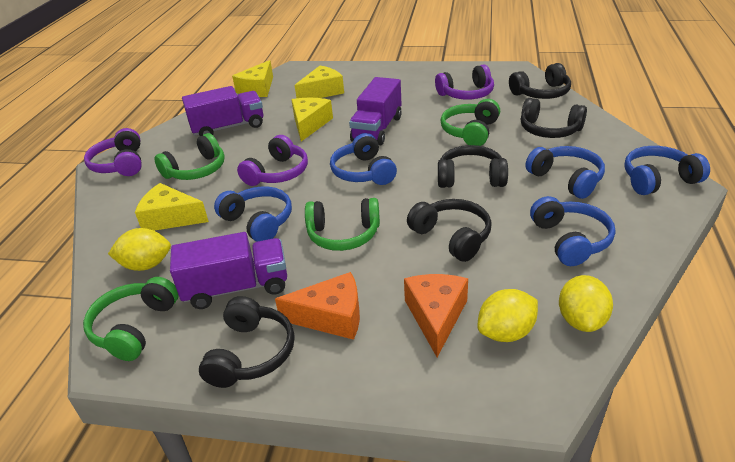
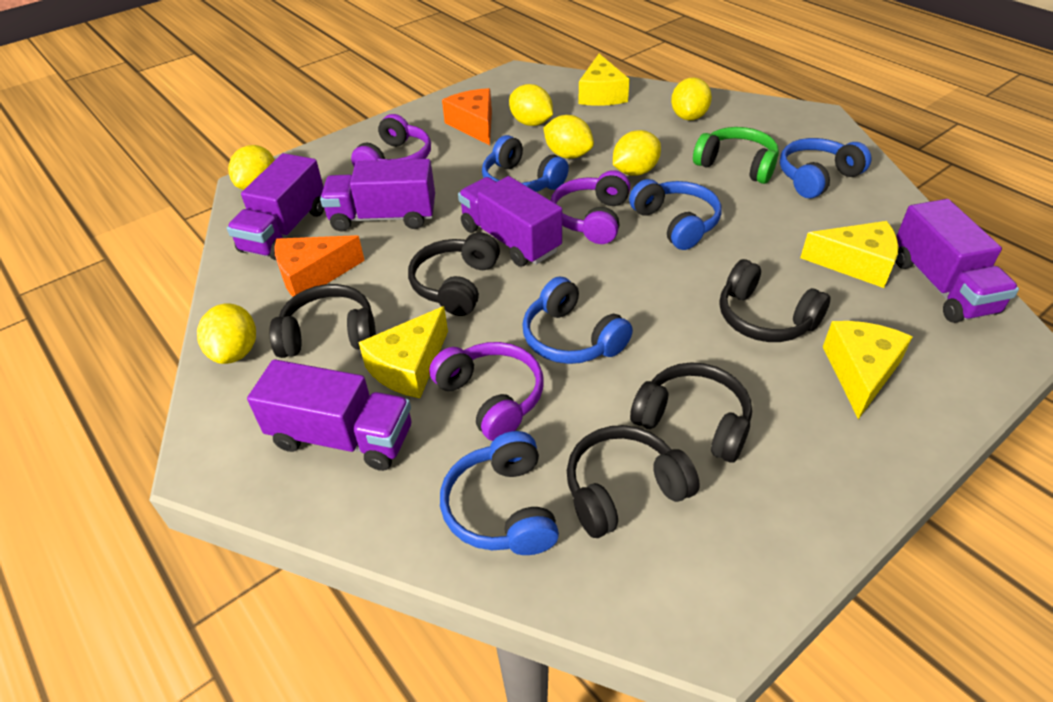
green headphones: [83,277,179,361] [154,133,225,180] [305,198,380,251] [440,99,500,146] = 4 -> [693,127,779,184] = 1
purple truck: [170,232,287,309] [182,86,263,136] [349,77,402,145] = 3 -> [227,153,324,260] [247,359,411,471] [320,159,435,231] [458,176,562,267] [895,199,1019,323] = 5
yellow lemon: [108,228,171,271] [477,289,538,342] [559,275,613,332] = 3 -> [197,303,256,364] [228,145,275,190] [509,84,553,126] [543,115,594,159] [613,130,661,176] [671,77,712,120] = 6

